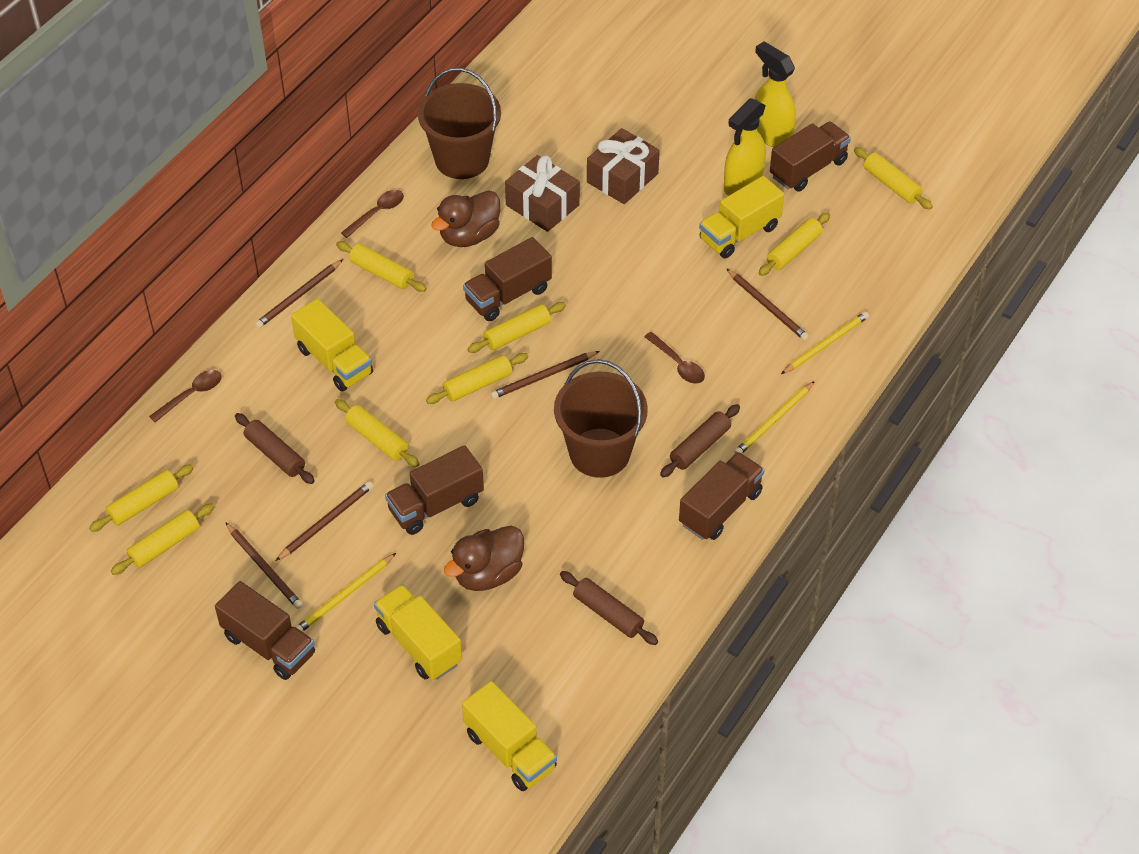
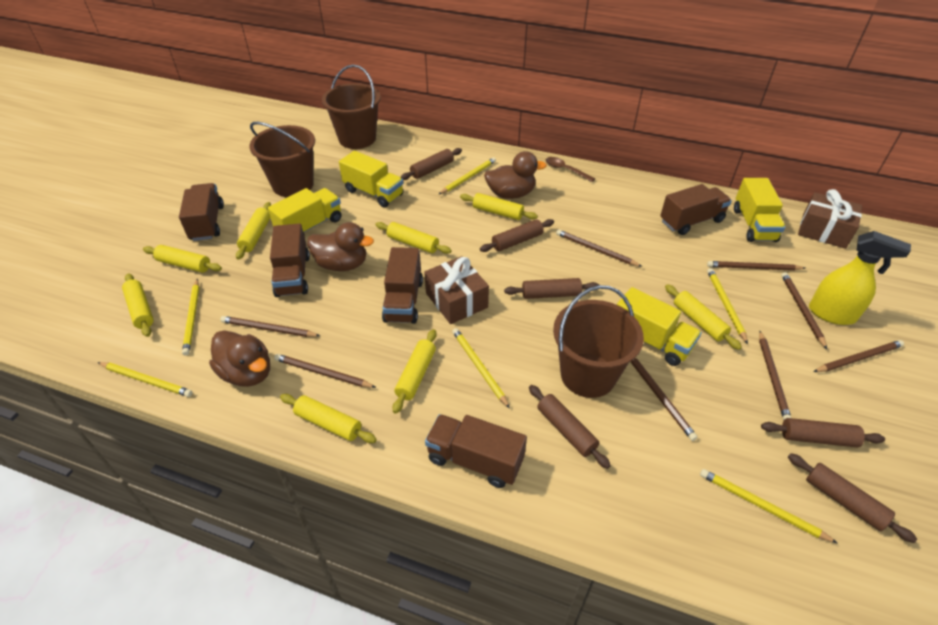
brown bucket: [418,68,501,179] [554,359,648,478] = 2 -> [249,122,315,197] [322,65,381,149] [553,285,644,398] = 3
brown duck: [431,190,500,247] [444,526,524,591] = 2 -> [209,330,270,387] [307,222,374,271] [484,151,547,199] = 3
brown pencil: [225,522,303,609] [255,259,343,328] [276,481,373,561] [491,351,599,399] [726,268,809,340] = 5 -> [220,316,320,337] [274,354,376,388] [556,229,642,267] [631,358,697,441] [707,261,805,271] [759,331,791,420] [781,272,827,349] [813,340,904,372] = 8
brown rolling pin: [235,413,315,484] [560,571,658,645] [660,404,740,477] = 3 -> [401,148,462,180] [480,219,554,252] [504,278,599,299] [529,385,611,469] [761,418,885,448] [788,453,917,543] = 6
brown spoon: [149,370,222,422] [341,190,404,238] [644,332,705,384] = 3 -> [546,157,595,182] = 1
yellow pencil: [296,553,396,632] [734,381,815,454] [781,312,869,374] = 3 -> [98,362,193,397] [182,279,199,355] [438,157,496,195] [452,328,510,409] [700,469,837,543] [707,268,748,344] = 6
yellow spray bottle: [724,98,766,196] [754,42,796,147] = 2 -> [809,231,911,325] = 1

